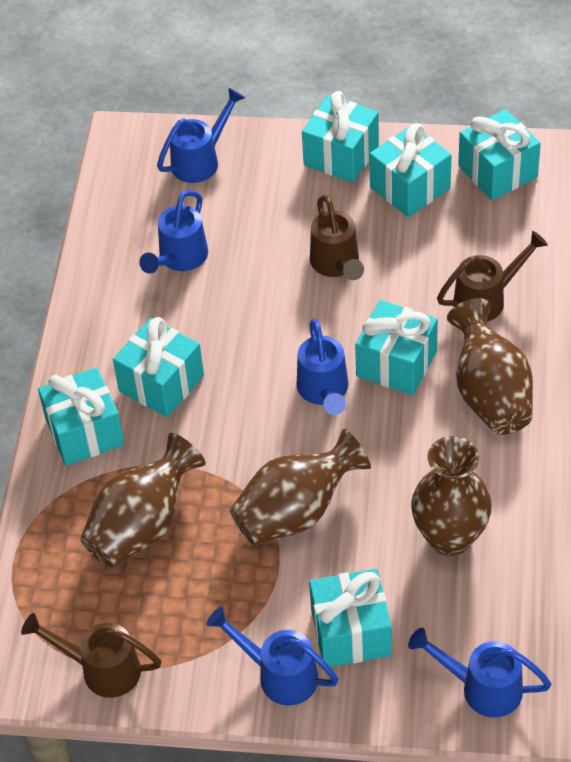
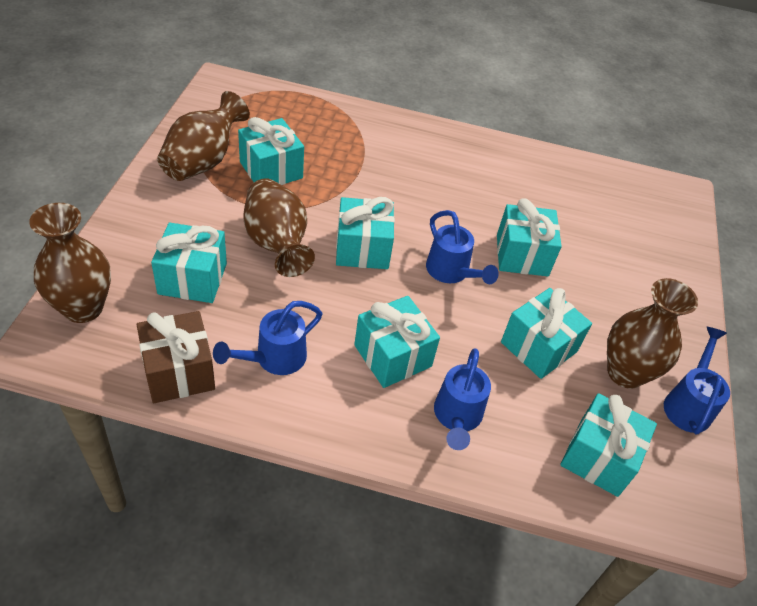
blue watering can: [139,190,208,274] [157,88,245,183] [206,607,339,705] [297,319,348,415] [408,628,551,718] = 5 -> [213,301,322,375] [426,210,499,284] [434,348,491,450] [664,327,730,435] = 4
brown gift: none = 0 -> [137,311,215,403] = 1
brown watering can: [21,613,162,698] [310,195,364,280] [437,231,548,322] = 3 -> none = 0

